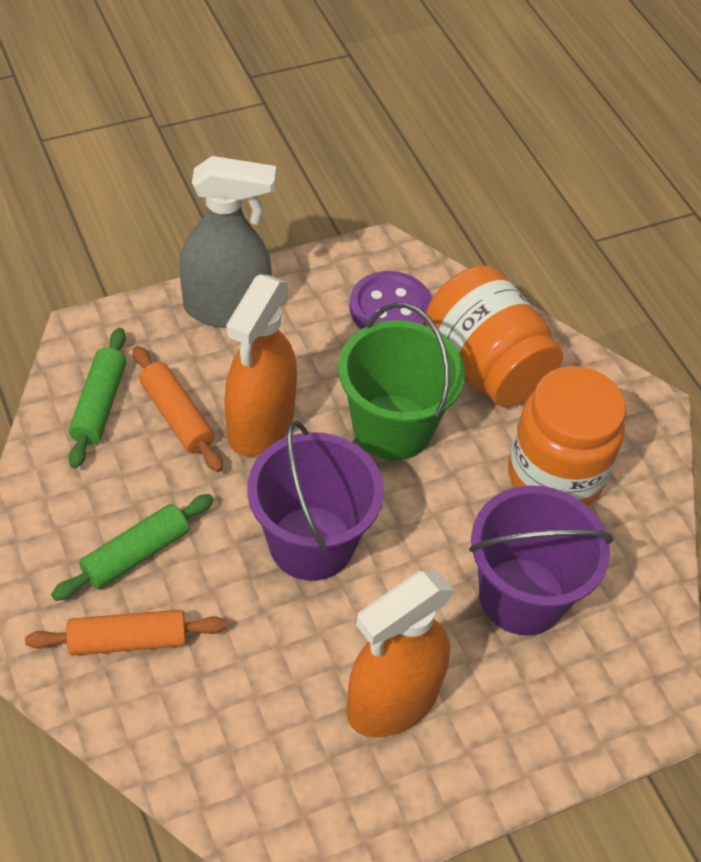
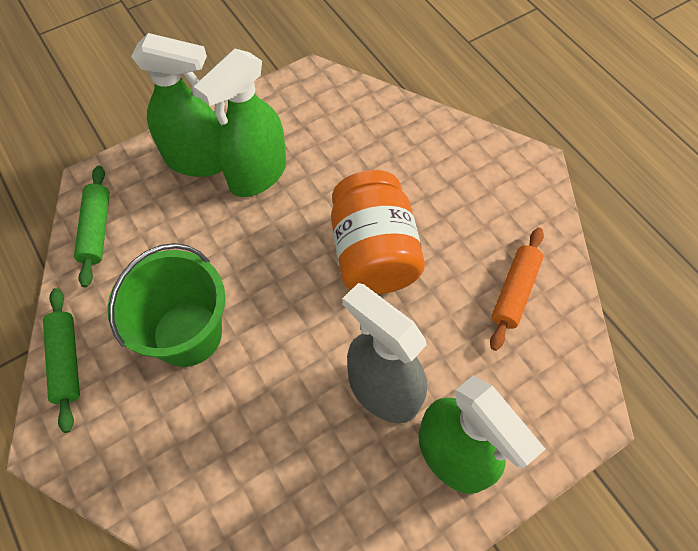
green spray bottle: none = 0 -> [131,33,222,177] [194,49,286,197] [418,375,545,494] = 3
orange jar: [425,265,563,407] [508,366,626,506] = 2 -> [331,170,425,295] = 1
orange rolling pin: [25,610,226,656] [133,346,223,472] = 2 -> [490,228,544,351] = 1
orange spray bottle: [224,274,297,457] [347,571,454,737] = 2 -> none = 0
purple bucket: [247,421,384,581] [469,485,613,635] = 2 -> none = 0
purple button: [349,271,432,329] = 1 -> none = 0

